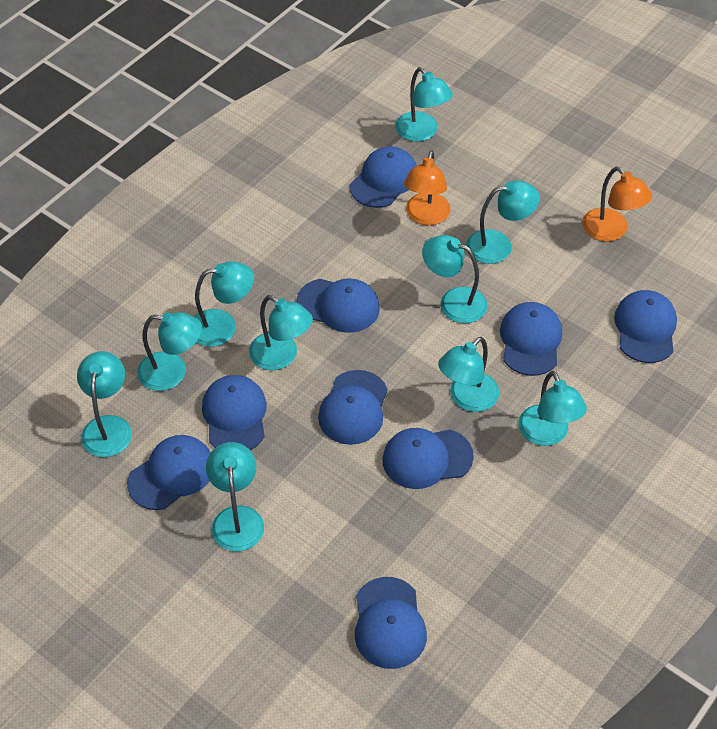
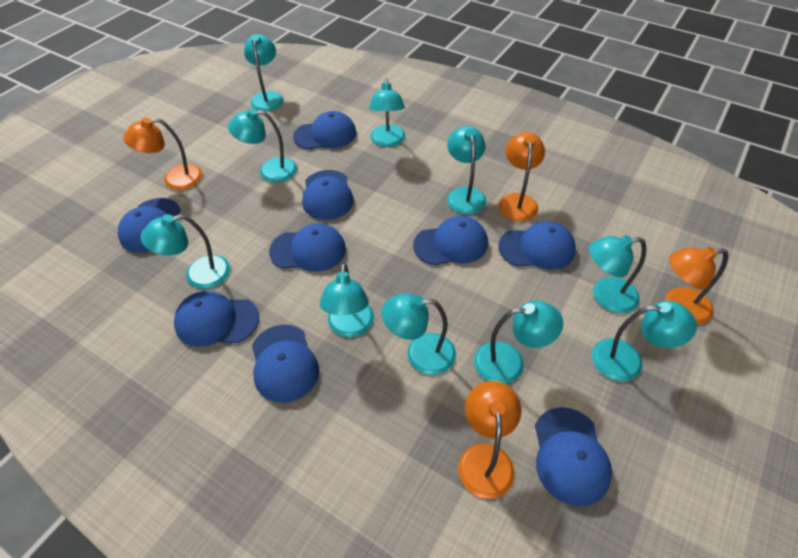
orange lamp: [404,151,450,225] [582,167,652,241] = 2 -> [123,117,203,190] [458,381,521,499] [498,132,545,221] [665,247,728,325] = 4

